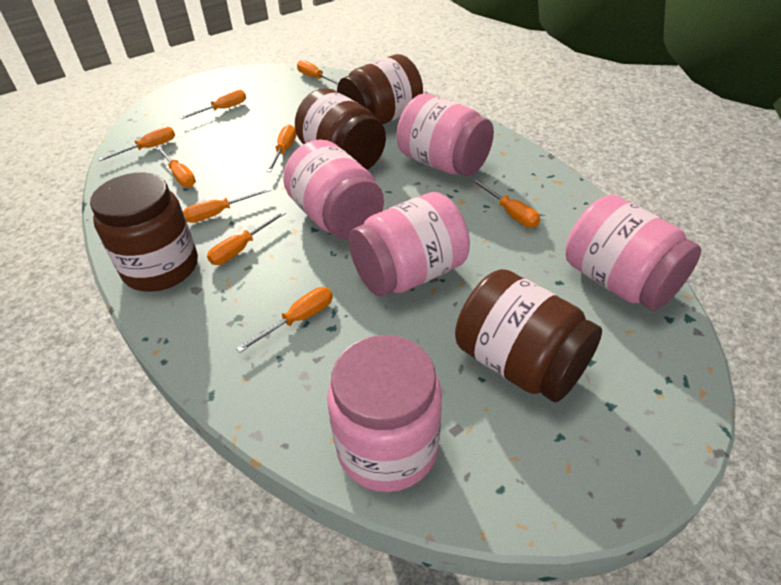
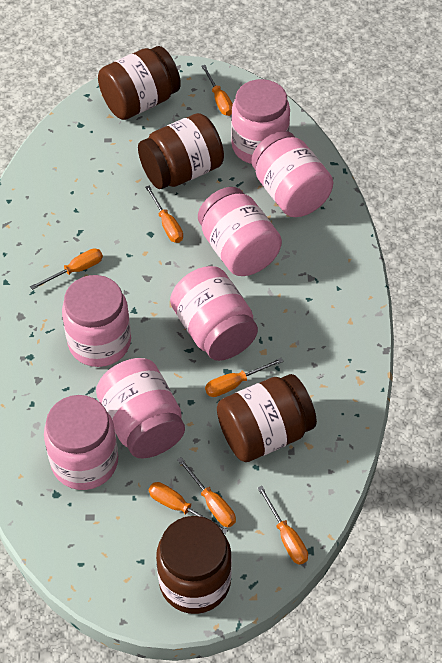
orange screwdriver: [98,127,175,161] [156,147,196,187] [179,90,246,119] [183,188,271,223] [207,211,286,265] [236,287,333,353] [266,125,297,172] [297,60,339,85] [471,179,540,228] = 9 -> [30,248,103,290] [145,186,183,243] [149,482,228,534] [177,457,236,527] [201,65,233,116] [205,358,284,397] [258,486,308,565] = 7
pink jar: [283,140,384,239] [327,335,442,492] [349,192,470,297] [397,94,494,176] [565,195,701,311] = 5 -> [44,395,118,490] [62,275,131,367] [96,358,185,459] [170,266,258,361] [198,187,282,276] [231,79,290,164] [251,131,333,217] = 7

